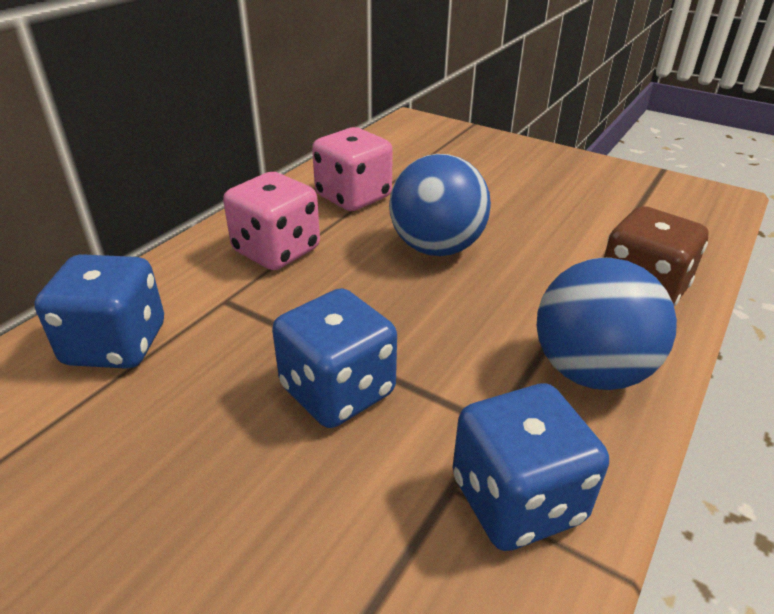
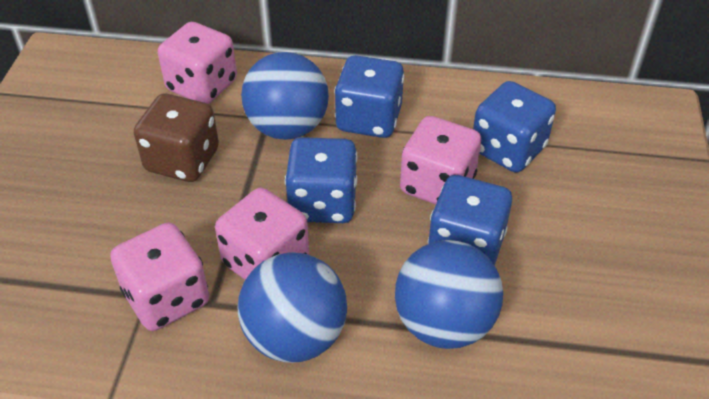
blue ball: [389,154,491,256] [537,258,677,390] = 2 -> [238,252,347,363] [241,52,329,140] [395,240,503,349] = 3
blue dice: [34,254,164,369] [272,288,397,428] [453,383,609,551] = 3 -> [285,137,357,223] [334,55,404,138] [428,175,512,265] [473,81,556,173] = 4
pink dice: [223,172,320,270] [312,127,393,211] = 2 -> [110,223,209,331] [158,22,237,104] [215,188,309,280] [400,116,481,205] = 4

